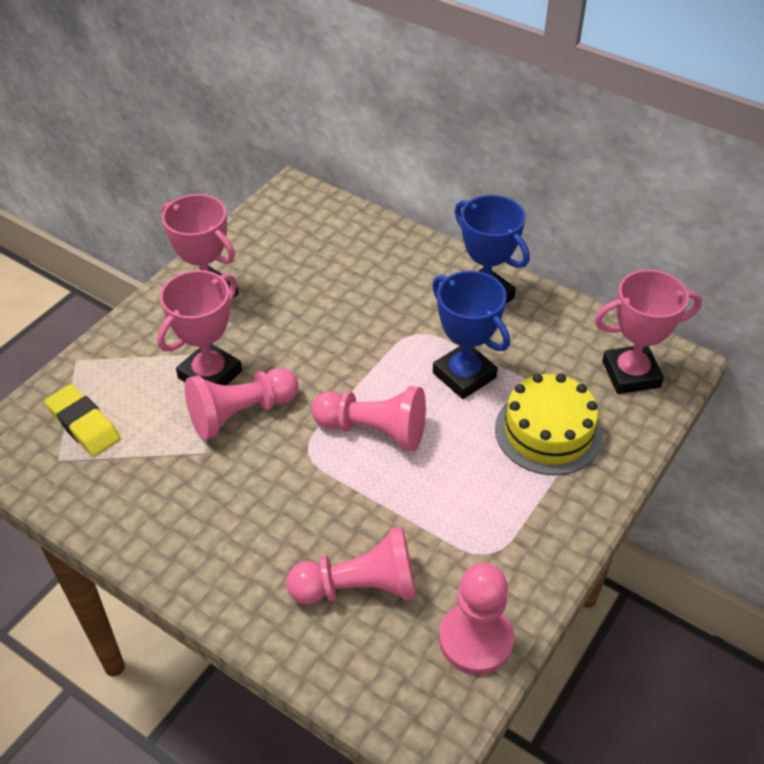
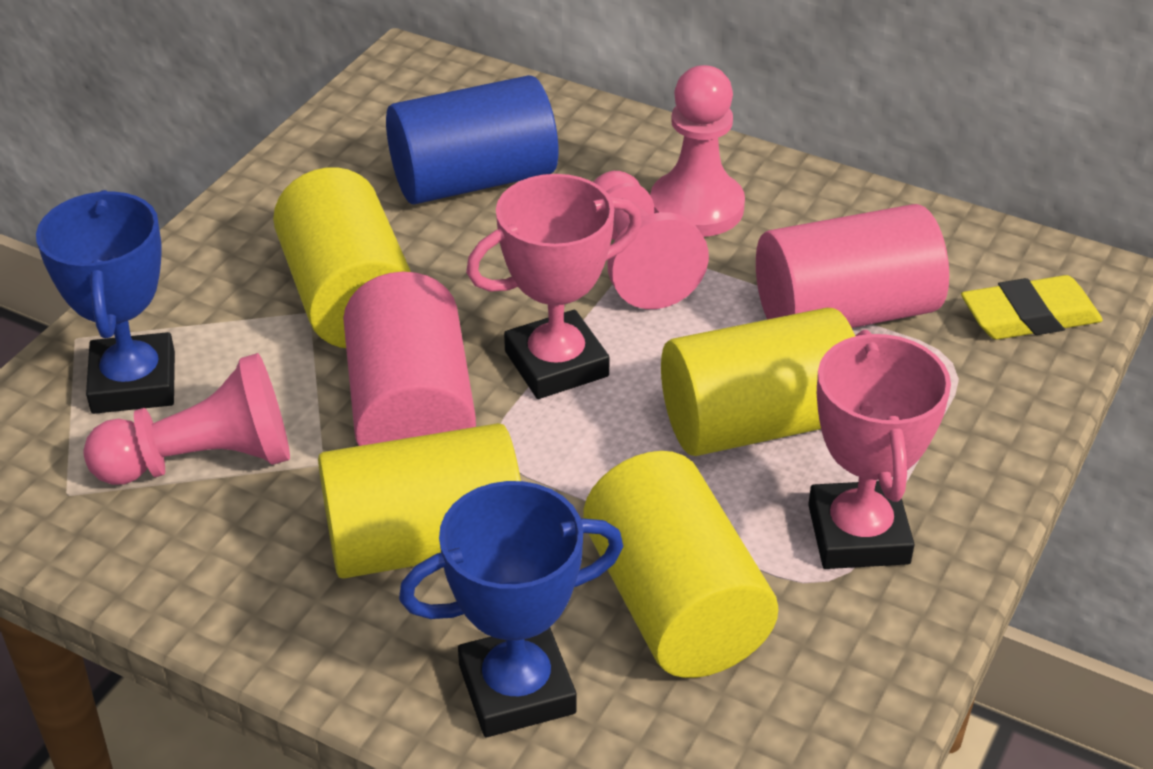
blue cylinder: none = 0 -> [386,75,558,205] = 1
pink cylinder: none = 0 -> [343,272,476,446] [756,204,949,328] = 2
pink pawn: [185,368,299,440] [286,526,417,604] [311,386,426,451] [439,563,514,675] = 4 -> [83,353,290,485] [594,171,709,309] [650,65,745,237] = 3
pink trophy: [157,270,242,386] [161,194,238,297] [595,270,702,394] = 3 -> [466,174,642,399] [808,330,951,569] = 2
yellow cake: [495,374,602,475] = 1 -> none = 0
yellow cylinder: none = 0 -> [273,167,411,348] [318,423,521,579] [584,451,778,678] [661,308,855,456] = 4

